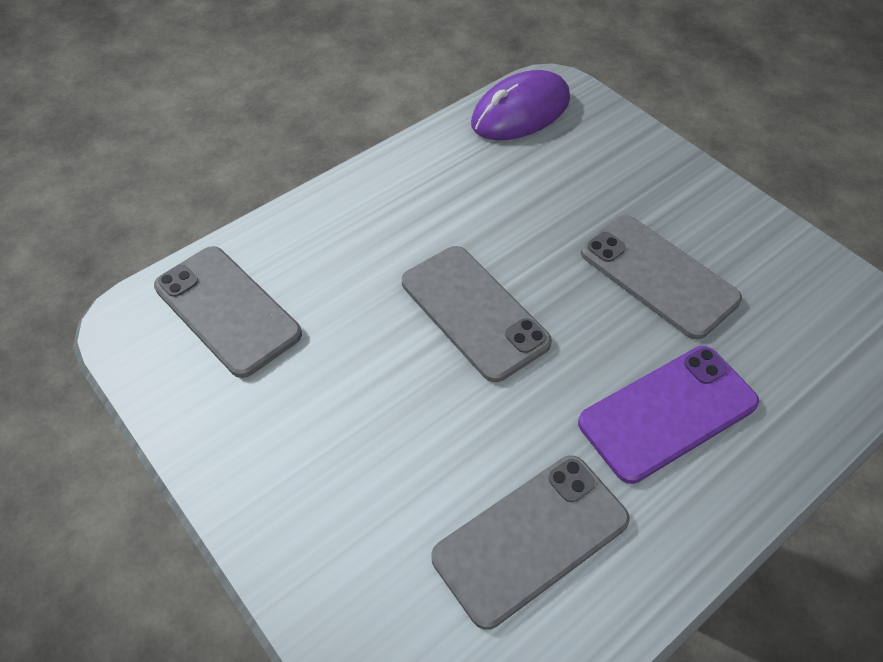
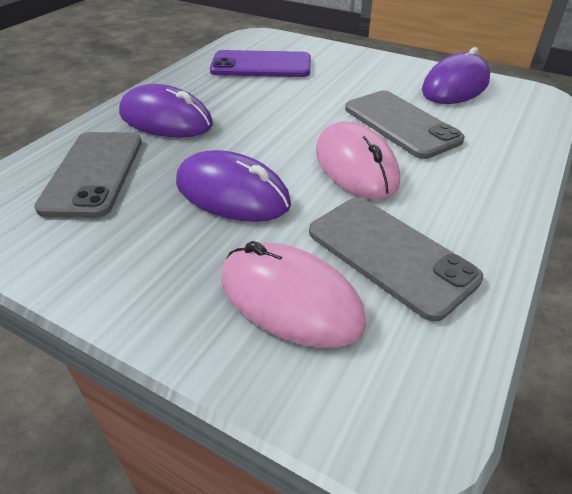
grey phone: [154,246,302,378] [402,246,552,382] [432,455,630,630] [581,215,742,339] = 4 -> [34,132,142,218] [309,198,483,322] [345,91,465,159] = 3
pink mouse: none = 0 -> [221,241,367,348] [316,121,400,200] = 2
purple mouse: [471,70,570,140] = 1 -> [119,84,213,138] [176,150,291,222] [422,47,490,104] = 3

